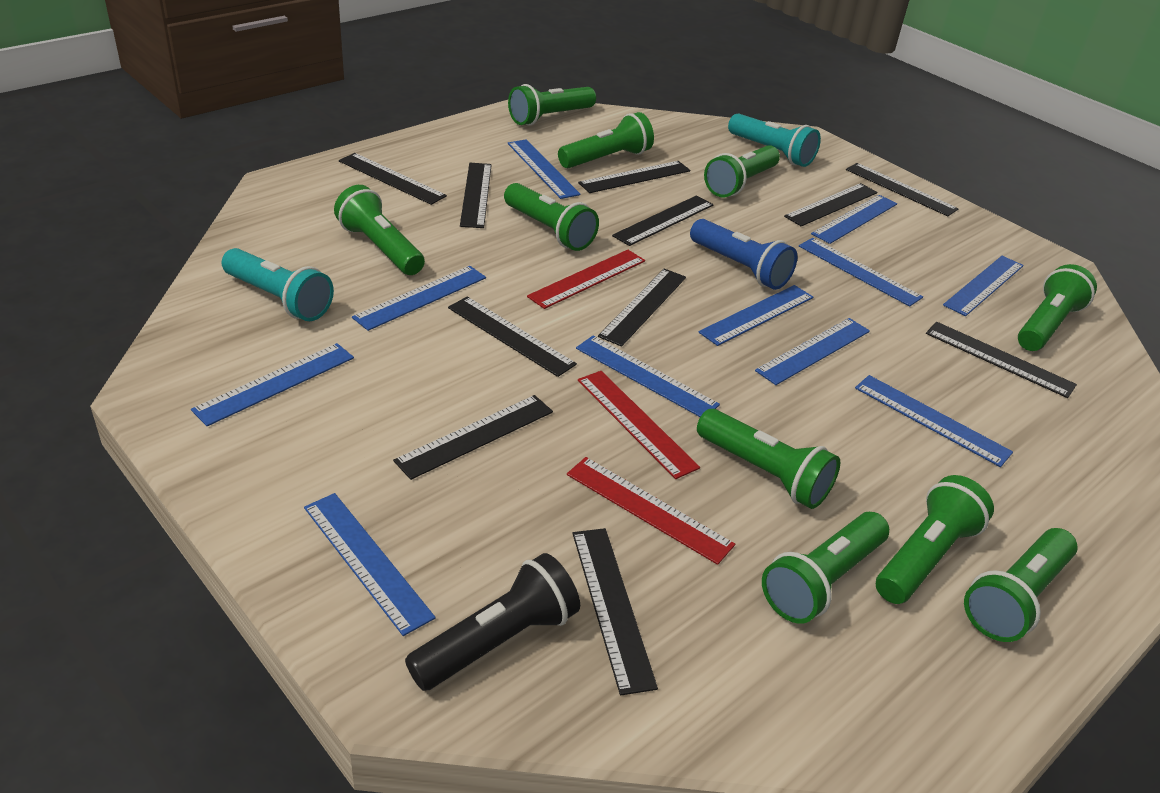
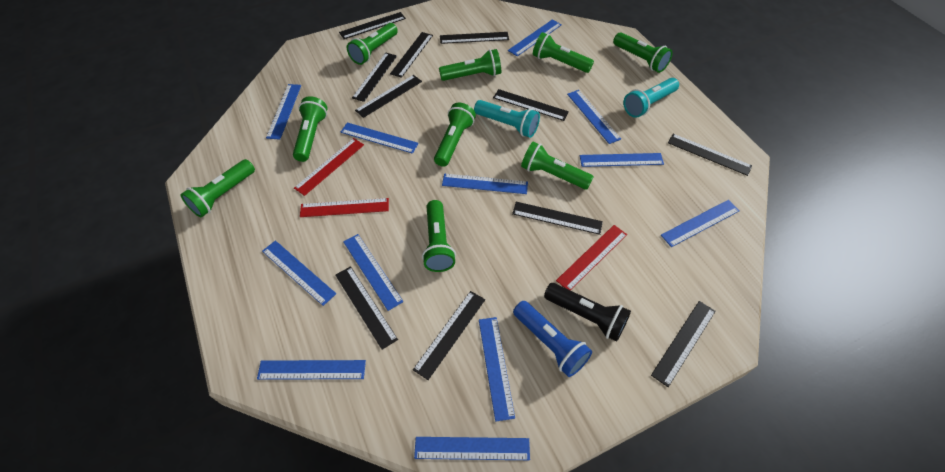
blue ruler: [191,343,354,426] [304,493,436,636] [352,266,486,331] [508,139,580,199] [576,336,720,417] [698,285,813,346] [755,318,870,385] [799,238,923,307] [811,195,897,244] [855,375,1013,467] [943,256,1024,316] = 11 -> [257,360,366,380] [262,240,336,306] [266,84,301,140] [341,123,419,154] [343,234,403,311] [414,437,530,460] [442,174,528,194] [479,317,515,421] [508,19,562,56] [567,90,621,144] [580,153,664,167] [661,200,740,247] = 12
green flashlight: [334,185,425,275] [504,183,599,251] [508,84,596,126] [558,112,654,168] [697,409,840,509] [704,145,780,197] [762,512,889,624] [876,475,994,604] [964,528,1078,642] [1018,264,1097,351] = 10 -> [180,159,255,217] [293,96,327,162] [347,23,398,65] [422,200,456,272] [434,103,476,167] [439,49,501,81] [521,142,594,190] [533,32,594,73] [613,32,673,73] = 9

